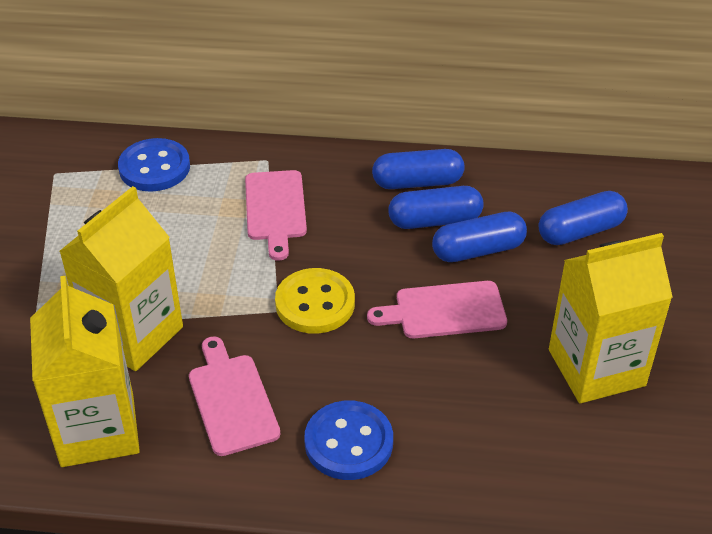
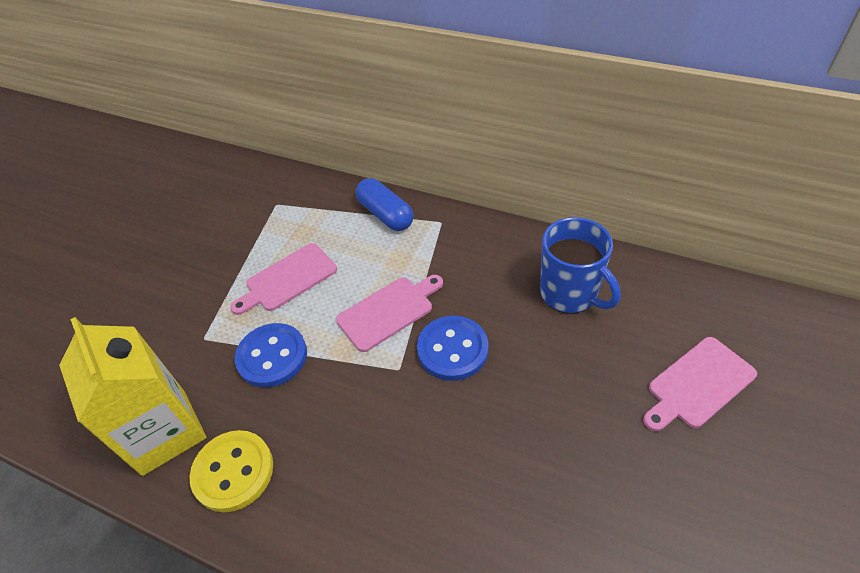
blue capsule: [372,149,464,189] [388,186,484,229] [432,212,527,262] [538,191,628,245] = 4 -> [356,178,414,231] = 1
blue mug: none = 0 -> [540,217,621,314] = 1
yellow carton: [30,276,140,467] [59,186,183,371] [549,233,673,403] = 3 -> [59,317,206,476] = 1

